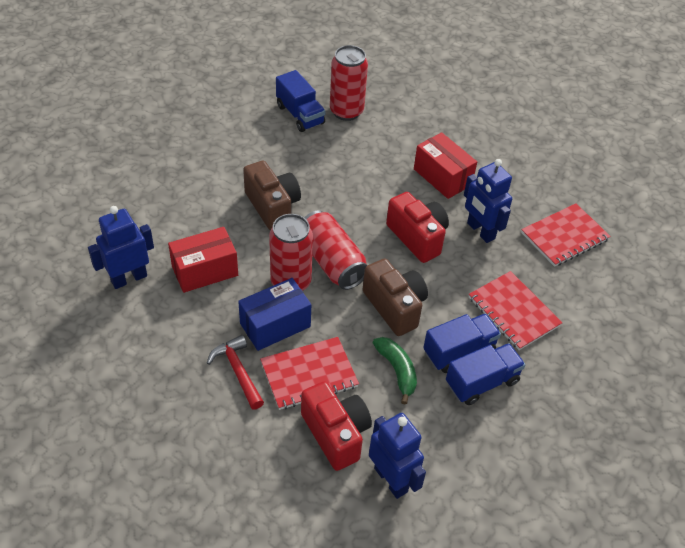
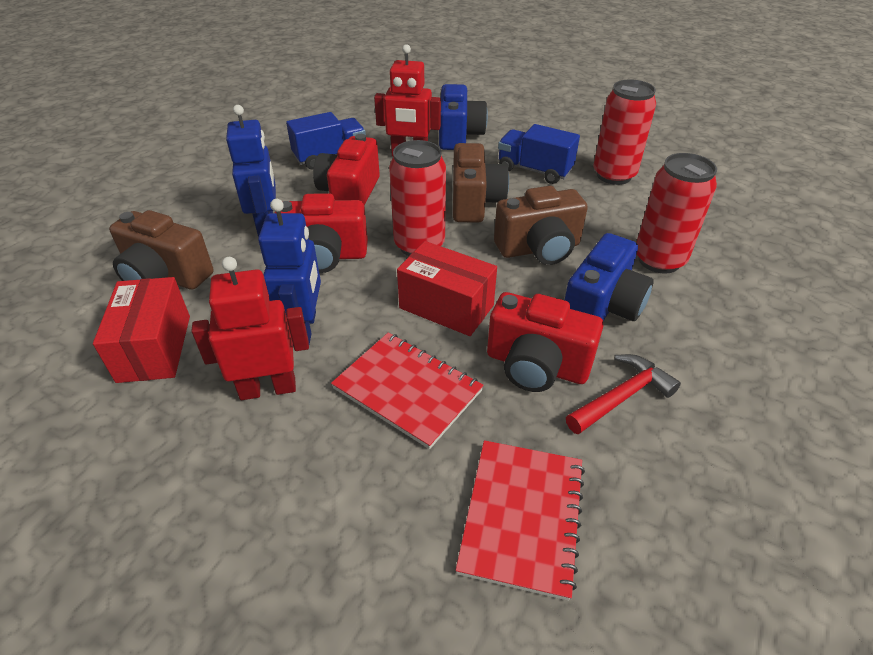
blue box: [238,278,311,351] = 1 -> none = 0
blue camera: none = 0 -> [439,84,488,150] [565,233,653,321] = 2
blue robot: [88,206,154,289] [369,413,426,499] [464,159,512,243] = 3 -> [226,105,276,237] [258,199,321,344] = 2
blue truck: [276,70,326,132] [423,313,501,373] [446,343,526,405] = 3 -> [286,112,366,169] [498,124,580,184] = 2
brown camera: [243,161,301,230] [363,258,428,336] = 2 -> [109,210,214,290] [453,143,509,223] [494,186,588,265] = 3
green banana: [373,337,417,405] = 1 -> none = 0
red camera: [301,381,372,471] [386,192,449,263] = 2 -> [275,193,368,273] [313,134,380,205] [487,292,604,392] = 3
red notebook: [260,337,359,410] [469,271,562,350] [521,204,611,267] = 3 -> [331,332,484,449] [456,440,585,601] = 2
red robot: none = 0 -> [191,257,309,400] [374,44,441,157] = 2

